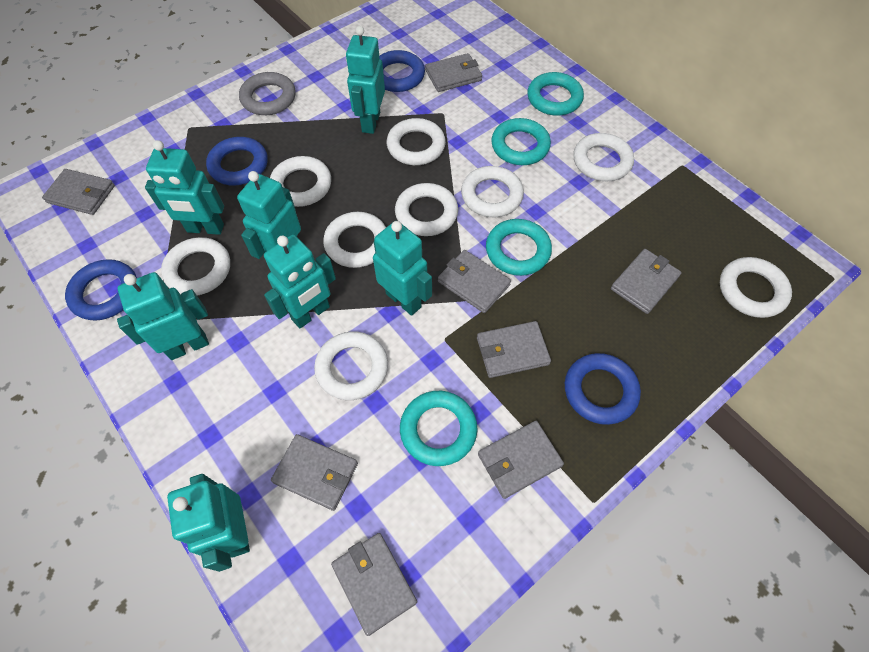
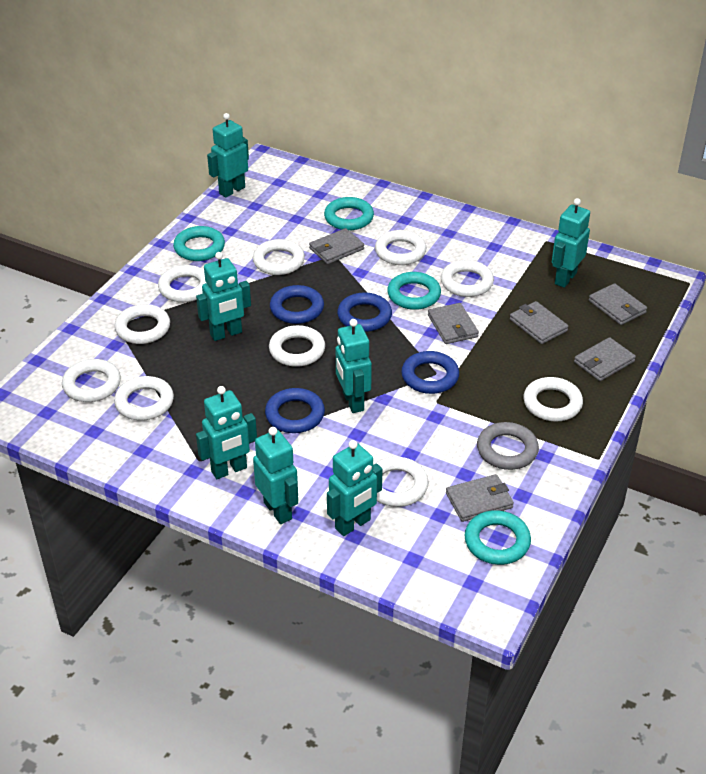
grey wallet: [42,169,115,215] [271,434,358,511] [331,533,417,636] [425,53,482,92] [438,250,511,313] [477,321,551,378] [478,421,564,499] [611,249,682,314] = 8 -> [309,228,364,264] [428,303,479,344] [446,474,514,522] [510,301,569,344] [574,337,636,381] [589,283,647,325] = 6
white ring: [161,237,230,295] [270,156,331,207] [314,331,388,400] [323,212,386,268] [387,118,446,165] [395,183,458,236] [461,166,524,217] [573,133,634,181] [720,257,792,318] = 9 -> [62,359,121,402] [114,304,170,344] [114,376,174,421] [158,265,206,302] [253,239,305,275] [269,325,325,367] [373,457,428,507] [375,230,426,265] [441,260,494,297] [523,377,583,422] = 10

